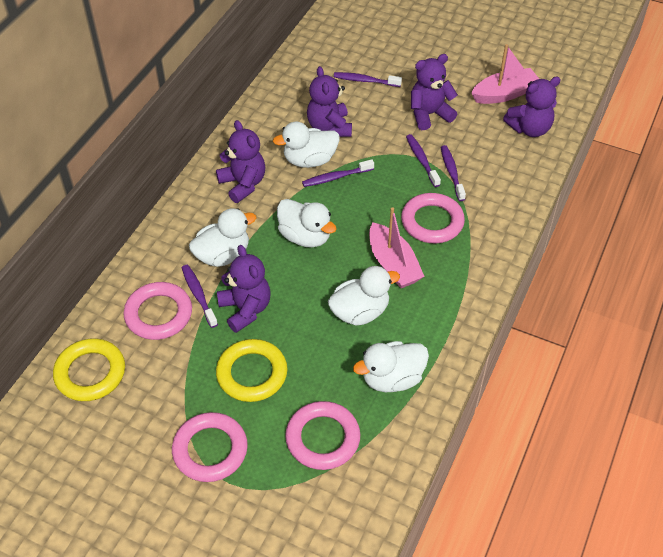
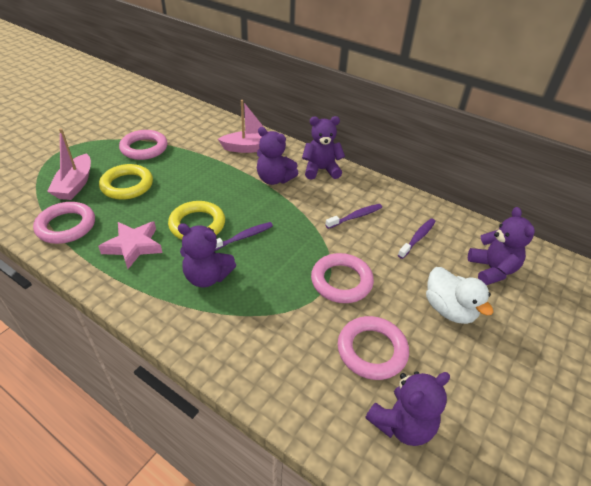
pink star: none = 0 -> [98,221,163,269] = 1
purple toothbrush: [182,265,218,328] [302,159,374,187] [334,72,402,87] [406,134,441,187] [441,145,466,201] = 5 -> [215,222,273,251] [325,204,382,229] [398,219,436,259] = 3
white duck: [189,208,256,267] [273,122,339,168] [277,199,336,248] [328,266,400,326] [353,341,429,392] = 5 -> [426,267,493,324] = 1

